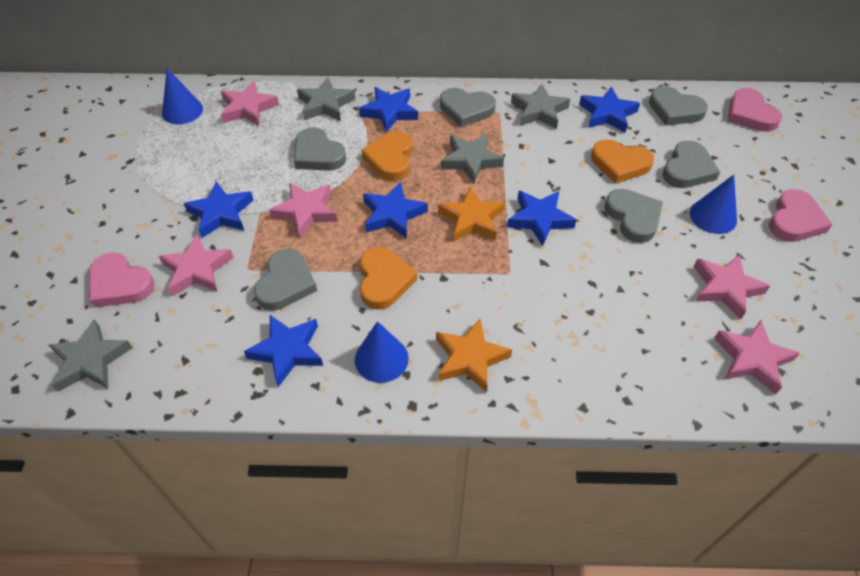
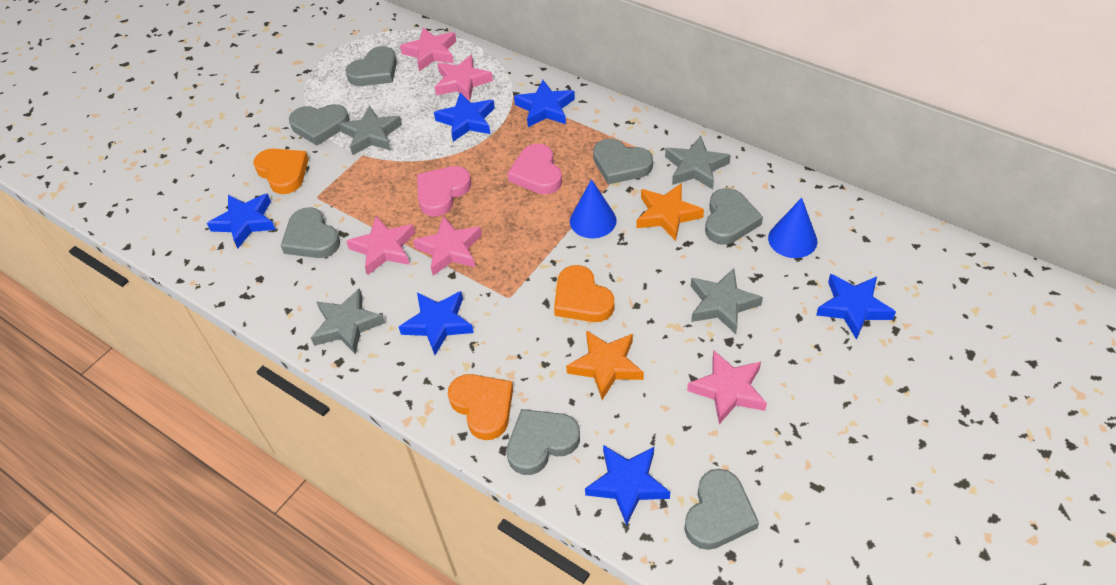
blue cone: [162,68,203,125] [355,321,409,383] [690,175,737,234] = 3 -> [570,179,617,238] [768,198,817,258] = 2
grey heart: [254,249,317,311] [294,127,346,171] [440,88,496,127] [605,189,663,243] [649,86,708,125] [662,141,720,188] = 6 -> [281,207,340,258] [289,104,349,145] [346,46,397,86] [507,409,580,475] [593,139,653,184] [684,469,759,550] [705,188,763,244] = 7
pink heart: [89,252,155,308] [728,88,782,132] [769,189,833,242] = 3 -> [417,166,471,216] [507,144,562,194] = 2

